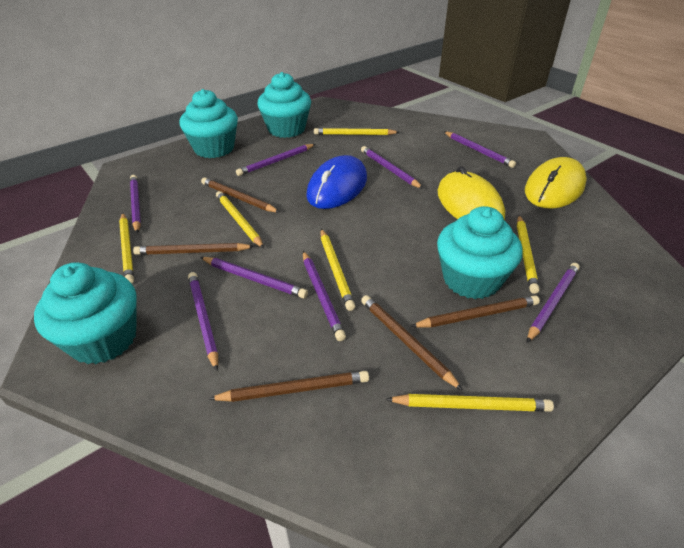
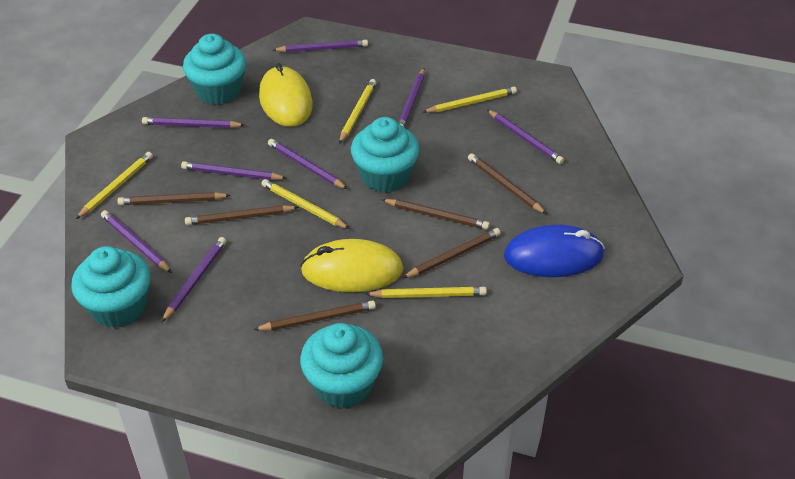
brown pencil: [133,243,255,255] [201,177,280,213] [209,371,369,402] [361,295,463,391] [410,295,540,328] = 5 -> [117,192,231,205] [185,205,299,225] [253,300,376,331] [381,199,490,230] [403,228,501,278] [468,153,547,214] = 6
yellow pencil: [119,213,134,284] [216,191,264,248] [314,128,399,135] [321,229,355,311] [386,394,554,412] [517,215,540,294] = 6 -> [76,152,153,219] [262,179,350,229] [339,79,376,144] [365,287,487,298] [423,87,517,113] = 5

